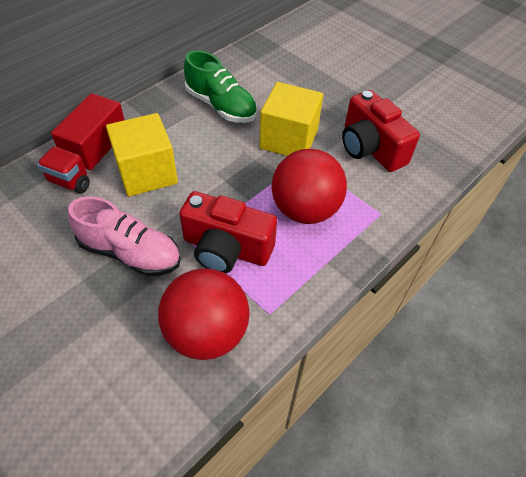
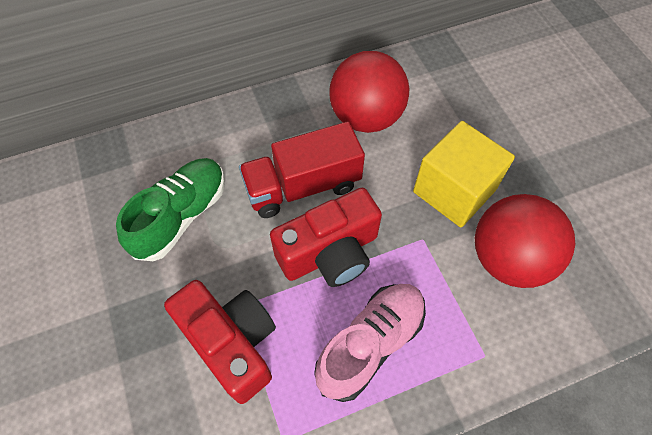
yellow cube: [106,113,178,197] [259,82,323,156] = 2 -> [413,121,515,227] = 1

